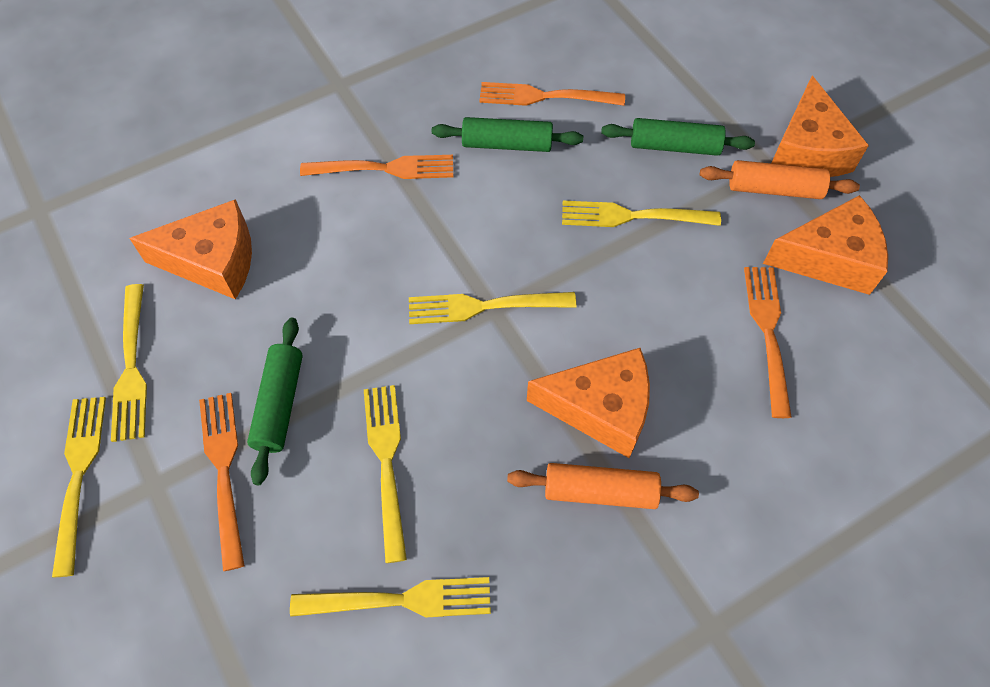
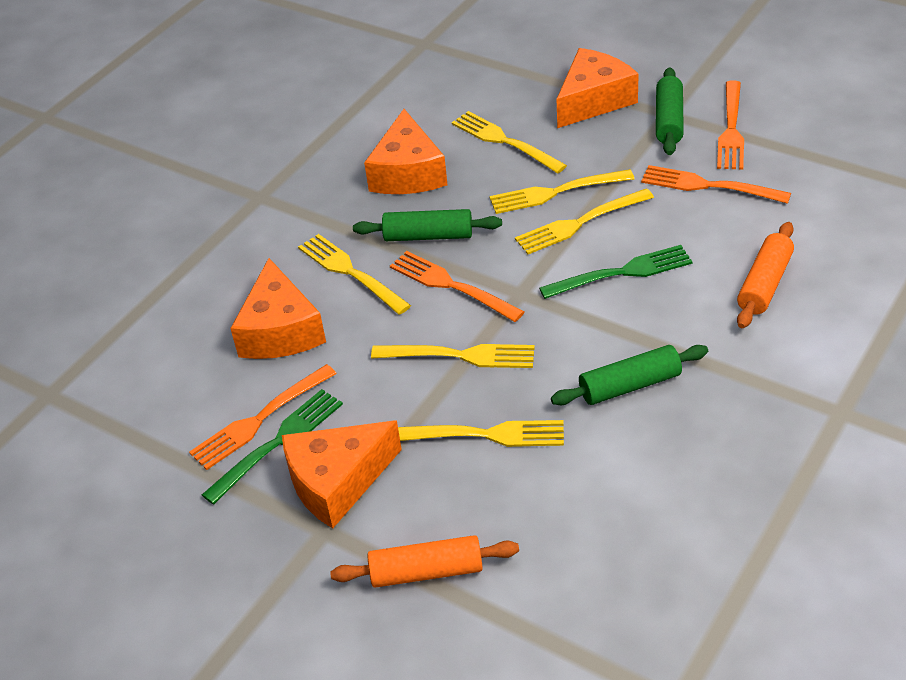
green fork: none = 0 -> [202,389,343,505] [539,245,692,299] = 2

